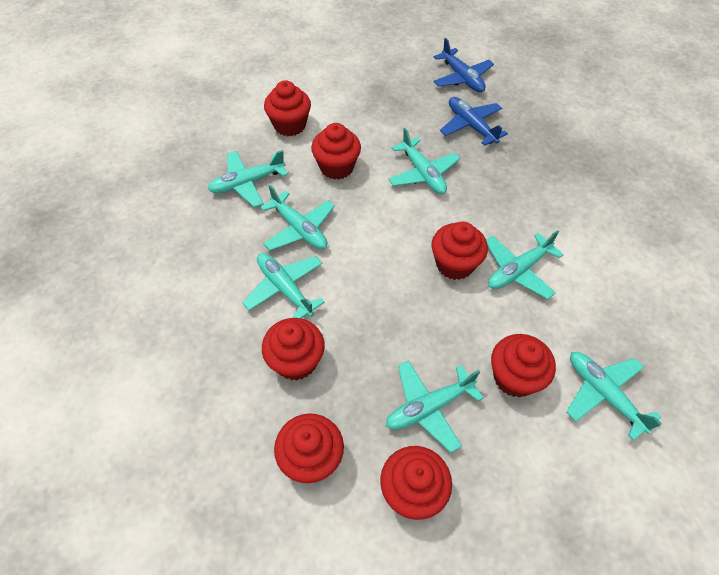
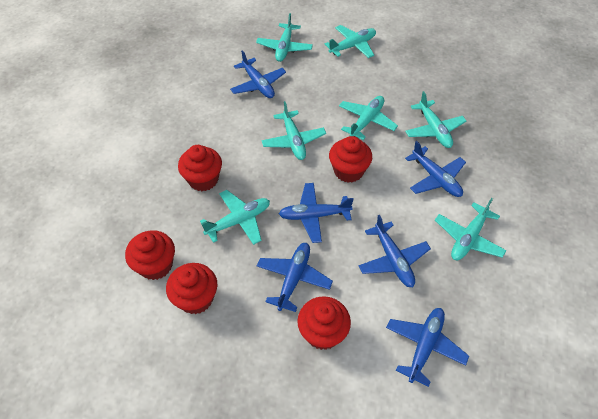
blue plane: [433,38,494,92] [440,97,508,146] = 2 -> [230,50,286,98] [257,243,333,312] [279,183,354,243] [359,215,431,287] [386,308,469,387] [405,141,466,197] = 6
red cupcake: [262,318,325,380] [264,80,311,136] [274,413,344,483] [311,123,361,180] [380,446,452,520] [431,222,488,280] [491,334,556,397] = 7 -> [125,230,175,280] [166,263,217,314] [178,145,222,191] [297,296,351,350] [329,136,372,183] = 5

